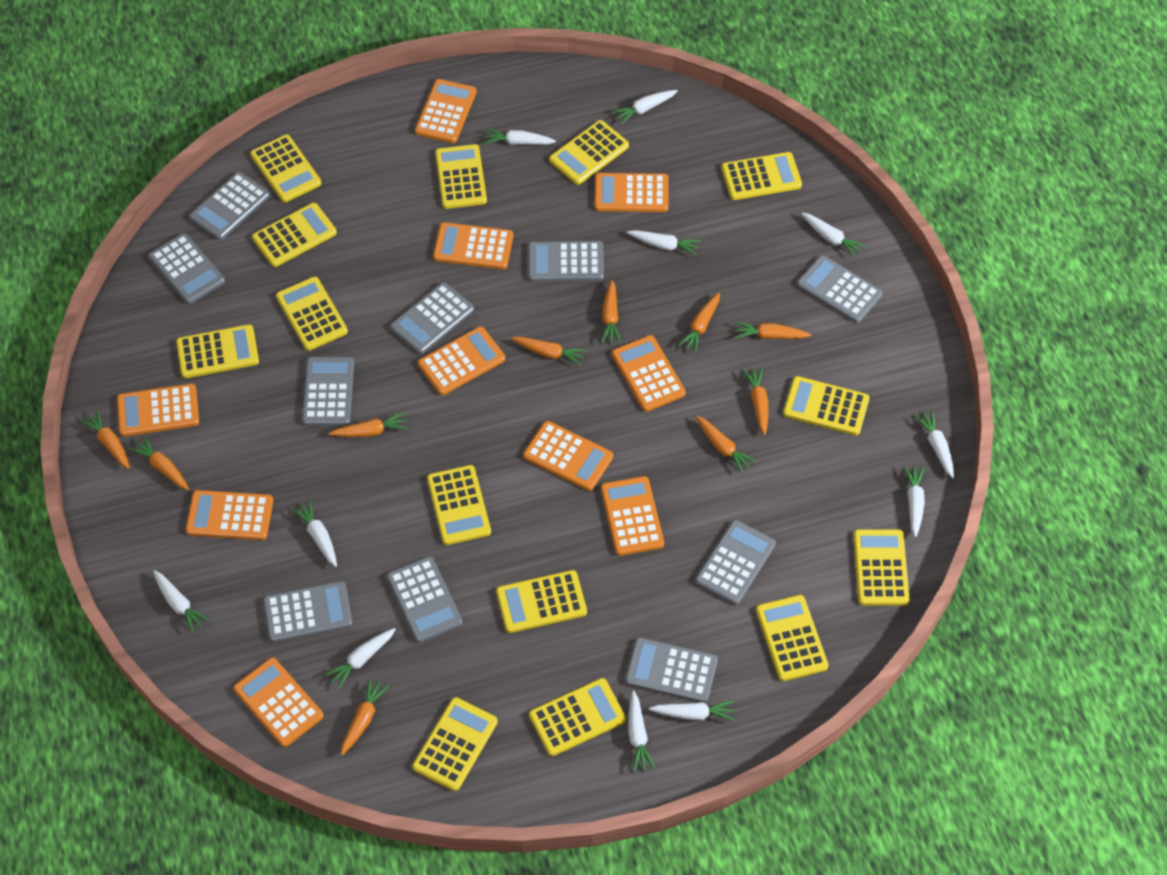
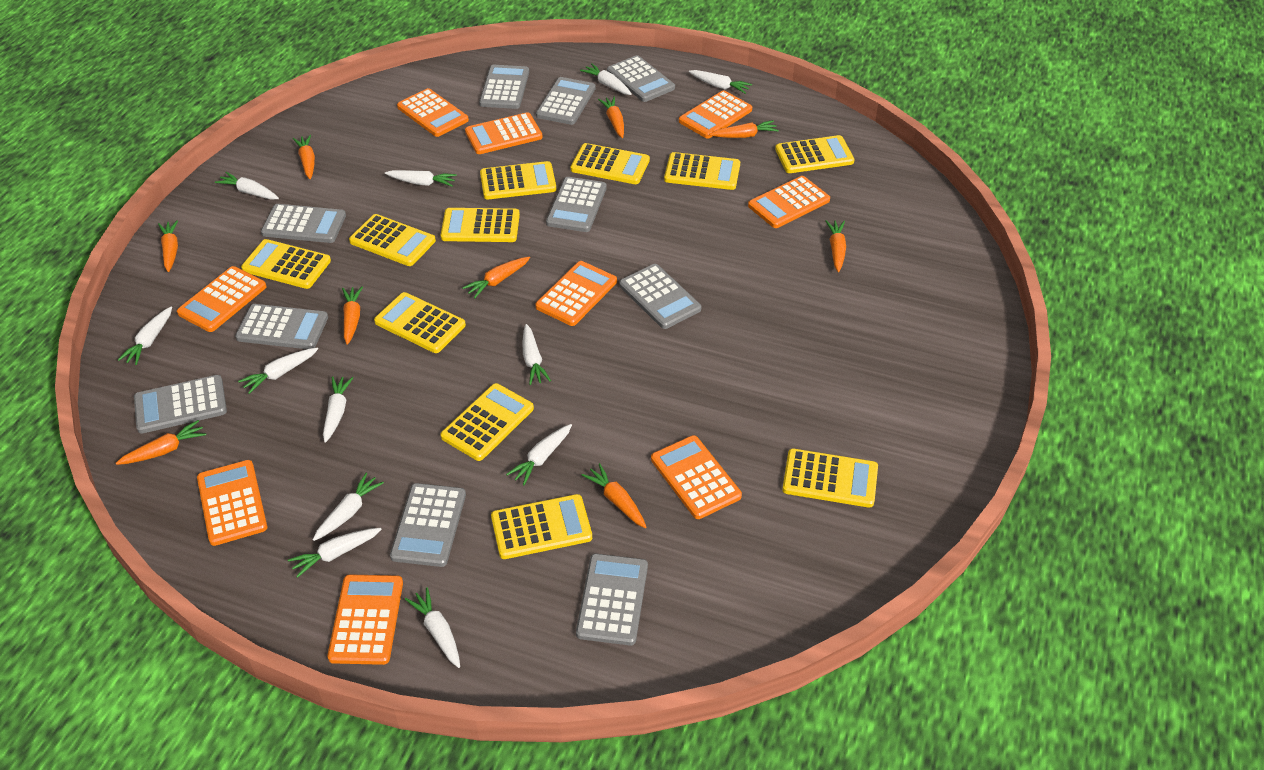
orange calculator: [117,383,199,436] [186,490,273,540] [233,657,324,747] [415,79,477,143] [418,326,505,395] [433,222,514,269] [523,421,613,491] [594,173,668,212] [601,476,664,556] [612,335,686,412] = 10 -> [177,266,267,332] [197,460,267,546] [327,574,403,665] [397,88,469,137] [465,112,543,154] [535,261,617,326] [651,435,742,519] [679,90,752,139] [748,176,830,228] = 9
orange carrot: [80,410,130,469] [129,436,189,490] [329,412,408,437] [341,678,390,755] [511,337,587,366] [601,280,621,343] [678,293,720,353] [696,416,757,474] [734,322,811,339] [743,367,768,435] = 10 -> [116,420,206,465] [158,220,178,272] [293,135,315,179] [342,286,363,345] [462,257,530,298] [582,463,646,528] [598,96,624,138] [709,120,779,138] [826,220,846,272] = 9
white carrot: [153,570,210,634] [291,500,337,567] [325,628,396,689] [483,129,556,145] [612,90,678,125] [627,230,701,256] [628,690,656,772] [649,700,735,721] [801,212,866,258] [904,465,925,537] [914,410,954,479] = 11 -> [118,307,172,365] [215,172,279,200] [238,348,318,394] [288,528,382,578] [313,473,384,541] [323,376,353,443] [385,170,457,186] [405,587,460,668] [506,424,572,485] [523,324,551,385] [580,63,632,95] [689,70,752,94] = 12
yellow calculator: [176,324,259,378] [250,135,321,202] [252,203,337,267] [276,277,348,351] [412,697,498,791] [427,465,491,545] [435,144,487,209] [496,570,587,633] [529,678,626,756] [549,120,629,185] [721,152,802,200] [756,595,828,681] [783,376,870,435] [853,529,909,606] = 14 -> [241,239,331,289] [349,214,436,266] [374,292,466,353] [440,383,534,461] [441,208,520,242] [480,161,556,199] [491,494,592,559] [571,143,650,184] [664,152,740,190] [775,135,855,173] [782,449,878,508] = 11

